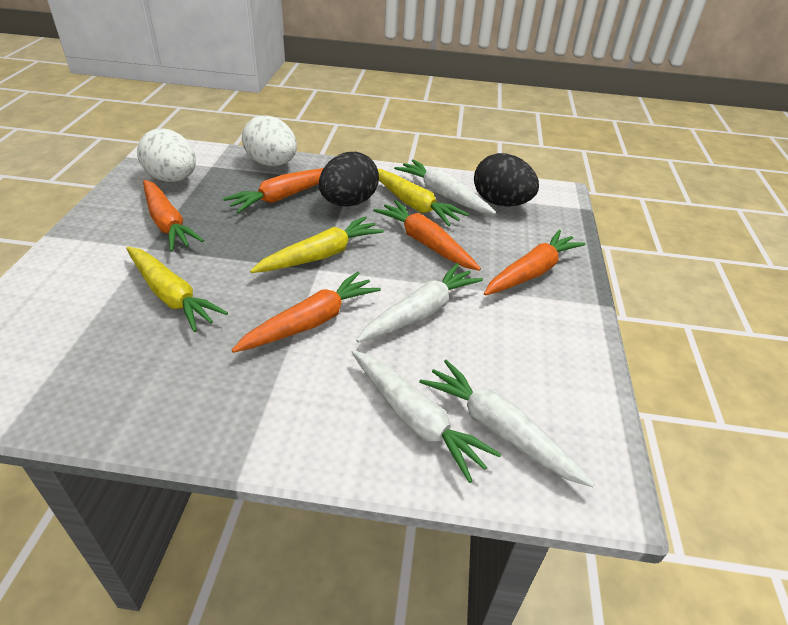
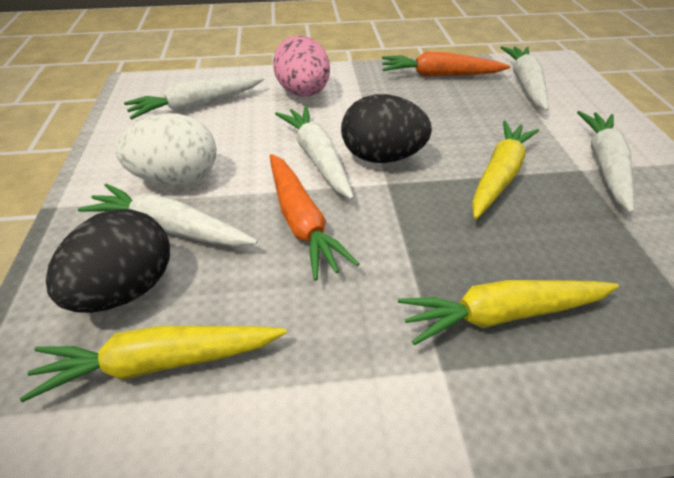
orange carrot: [143,180,204,251] [223,168,324,213] [232,272,381,353] [373,200,481,271] [484,230,586,295] = 5 -> [270,154,359,281] [382,52,510,77] = 2
pink egg: none = 0 -> [273,36,330,97] = 1
white carrot: [352,350,501,483] [356,263,483,343] [394,160,496,214] [419,360,595,487] = 4 -> [78,184,258,247] [124,76,264,120] [275,106,354,200] [500,46,549,111] [577,111,634,213] = 5
white egg: [137,128,196,182] [242,115,297,166] = 2 -> [115,113,217,186] = 1

